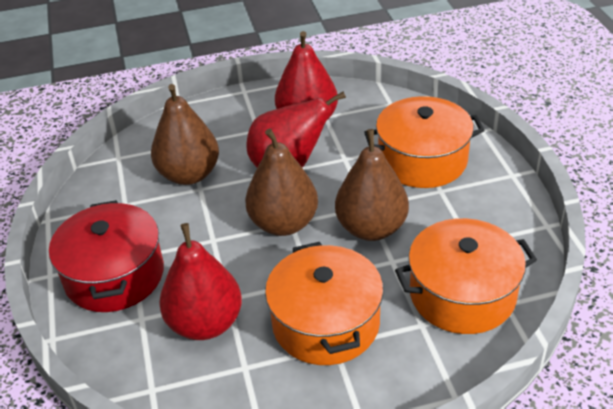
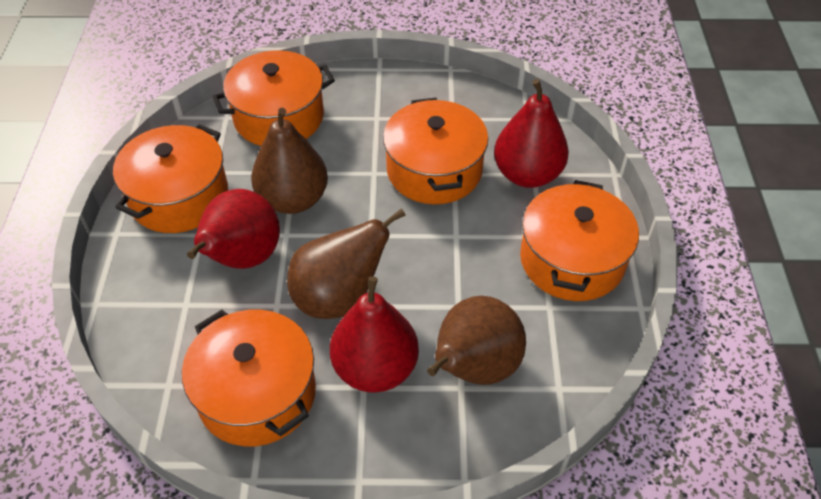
orange pot: [265,242,383,365] [364,96,485,188] [395,218,537,334] = 3 -> [113,124,228,233] [182,310,316,446] [212,50,335,146] [383,98,488,204] [520,180,639,301] = 5
red pot: [49,200,164,312] = 1 -> none = 0

